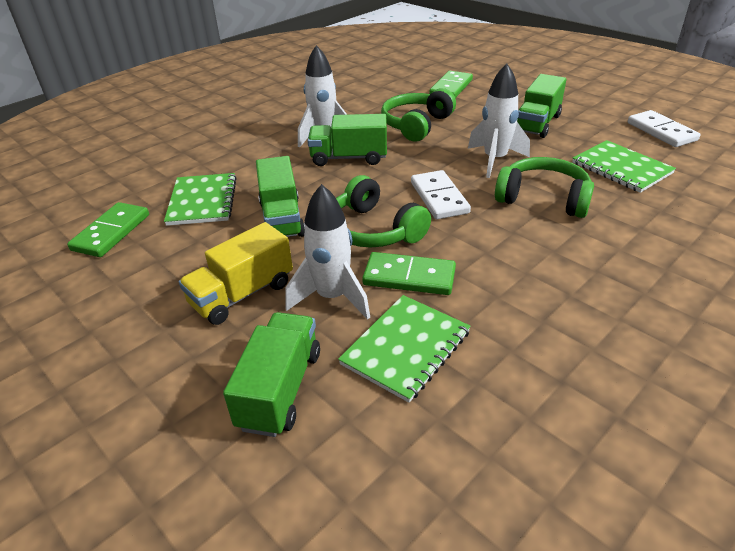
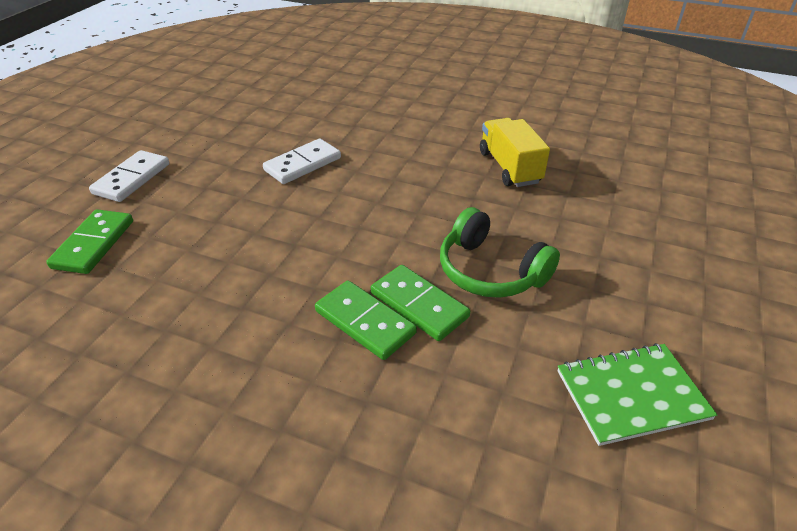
green headphones: [336,175,431,247] [381,88,456,142] [495,157,594,218] = 3 -> [440,207,560,298] = 1
green notebook: [164,173,237,226] [338,295,471,403] [572,140,676,193] = 3 -> [558,343,717,446] = 1
green truck: [223,312,320,437] [256,156,304,237] [308,114,387,166] [517,74,567,138] = 4 -> none = 0
white rocket: [285,184,370,320] [298,45,347,147] [468,63,530,178] = 3 -> none = 0

